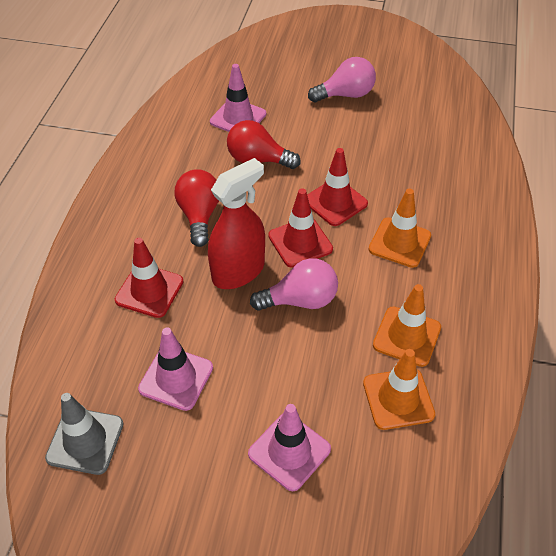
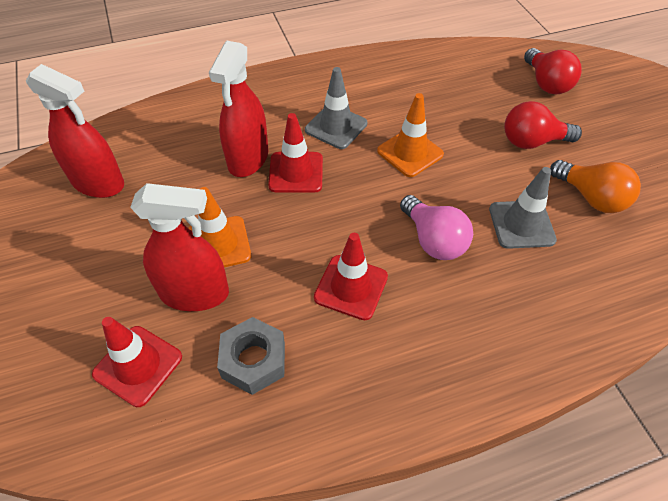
grey nut: none = 0 -> [217,317,285,395] = 1
grey traffic cone: [45,393,124,475] = 1 -> [305,67,367,149] [489,167,557,249] = 2
orange light bulb: none = 0 -> [550,160,641,213] = 1
orange traffic cone: [363,349,435,430] [368,189,431,268] [373,284,441,367] = 3 -> [188,187,251,267] [377,93,444,177] = 2
pink light bulb: [250,258,338,311] [308,57,376,102] = 2 -> [400,195,473,260] = 1
pink traffic cone: [138,327,213,411] [210,64,266,132] [248,404,331,491] = 3 -> none = 0
red spray bottle: [208,158,265,289] = 1 -> [26,64,124,198] [130,183,229,311] [209,41,268,177] = 3

